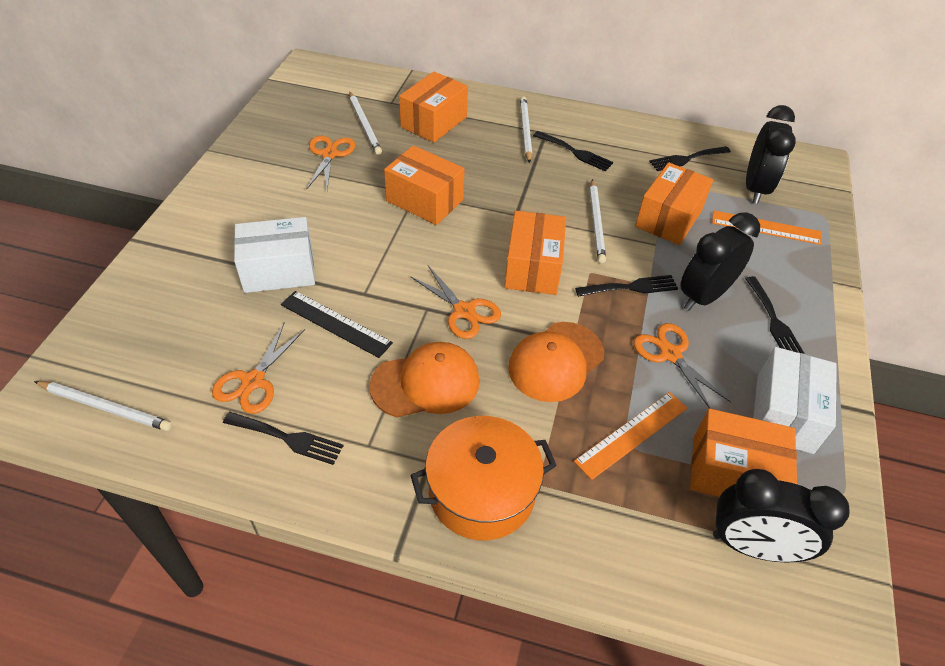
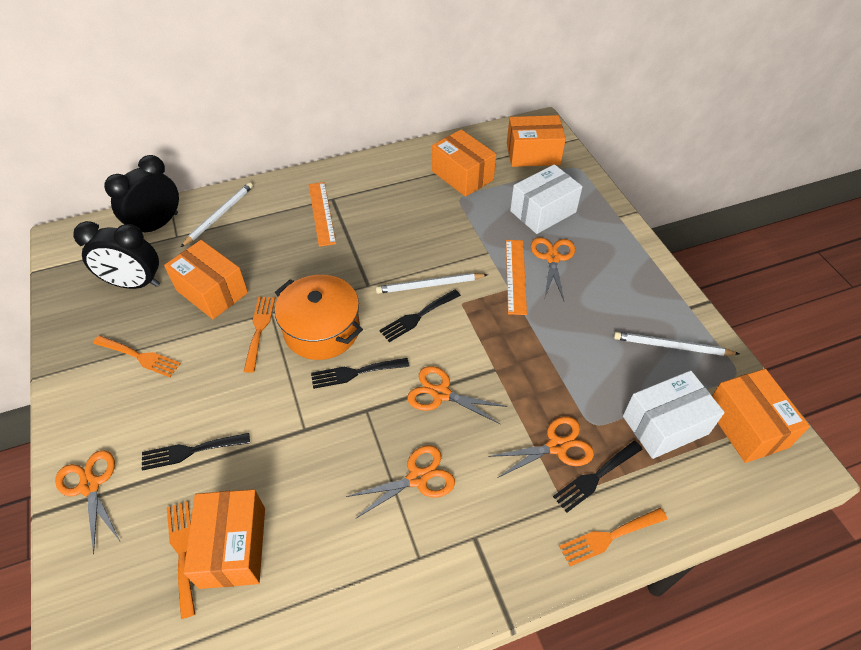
black clock: [680,212,760,311] [713,469,850,562] [746,105,796,204] = 3 -> [73,221,160,289] [104,155,179,232] = 2
black fork: [223,412,344,465] [533,131,613,171] [575,275,678,297] [649,146,731,171] [745,276,805,354] = 5 -> [142,433,250,471] [311,358,409,389] [379,289,461,342] [553,441,643,513] = 4
black ruler: [281,291,393,358] = 1 -> none = 0
orange cap: [369,342,480,418] [508,322,604,402] = 2 -> none = 0
orange fork: none = 0 -> [93,336,181,377] [167,501,195,619] [243,297,275,373] [559,508,668,566] = 4
orange scissors: [212,322,305,414] [306,135,355,190] [410,266,501,339] [634,323,731,409] = 4 -> [55,450,120,554] [346,445,455,519] [407,366,508,424] [488,417,594,478] [531,237,575,300] = 5
white pencil: [34,381,172,431] [349,92,382,155] [520,96,532,163] [590,179,606,263] = 4 -> [181,182,253,247] [376,273,488,294] [614,332,739,356] = 3

